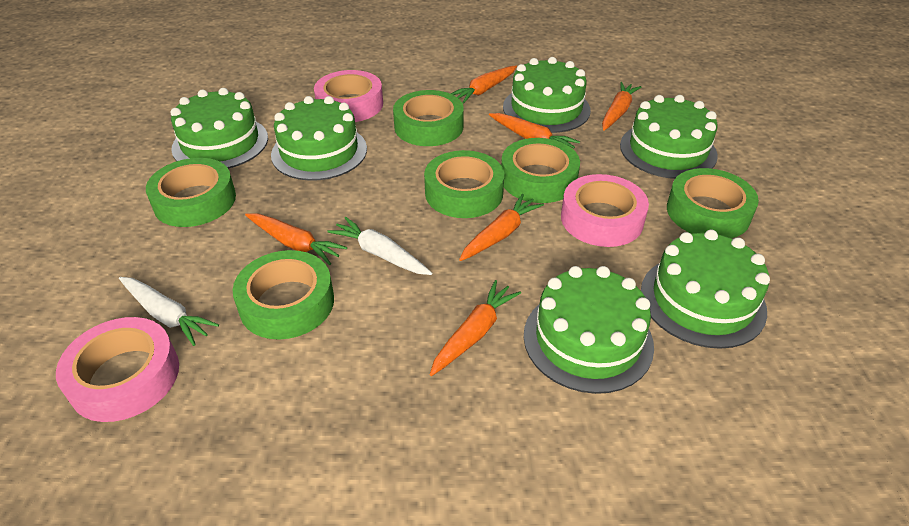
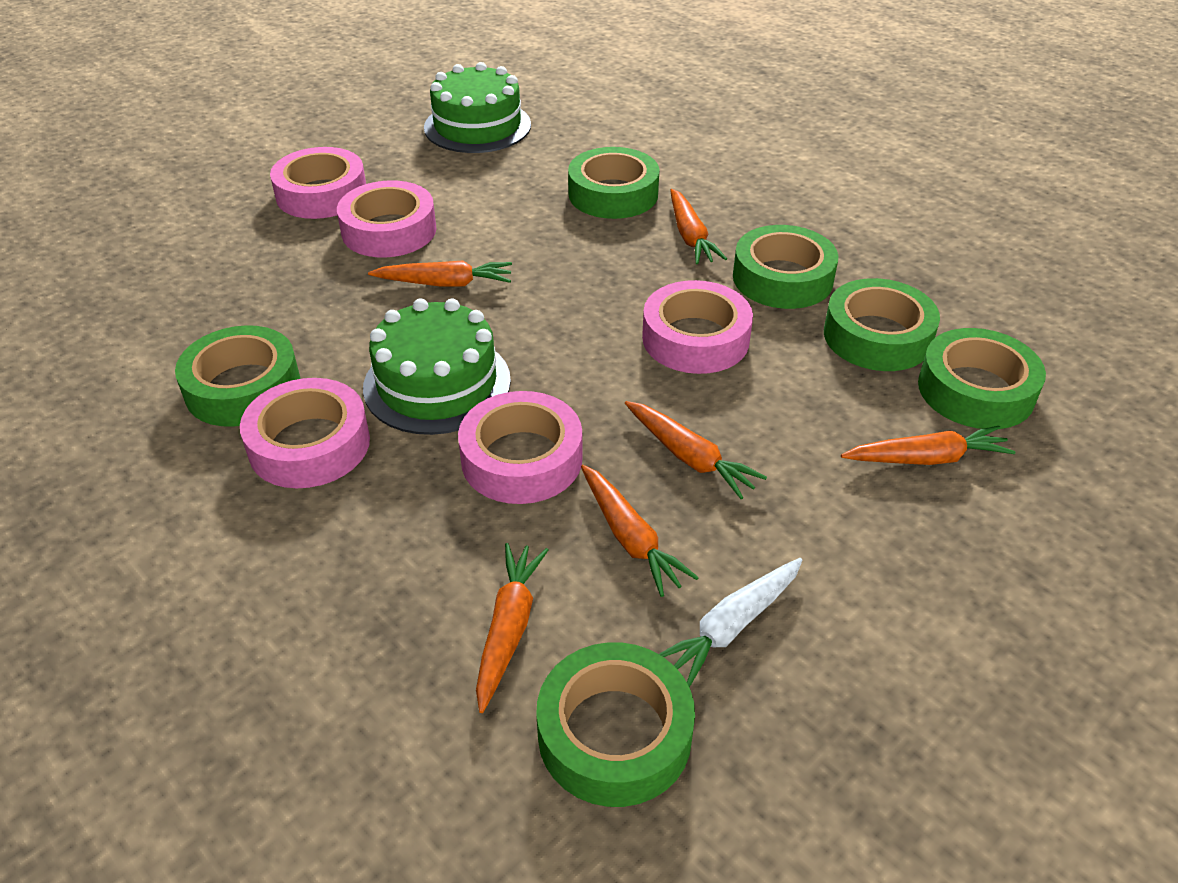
green cake: [170,88,268,169] [271,96,367,181] [503,57,591,133] [524,266,654,394] [620,95,718,179] [641,230,770,349] = 6 -> [363,298,511,435] [424,62,531,153] = 2
pink tape: [56,317,179,422] [314,70,383,122] [561,174,649,247] = 3 -> [240,378,370,488] [270,147,366,219] [337,180,437,257] [458,391,583,504] [642,280,753,374] = 5
white carrot: [119,277,219,346] [327,217,432,275] = 2 -> [659,558,802,688] = 1

